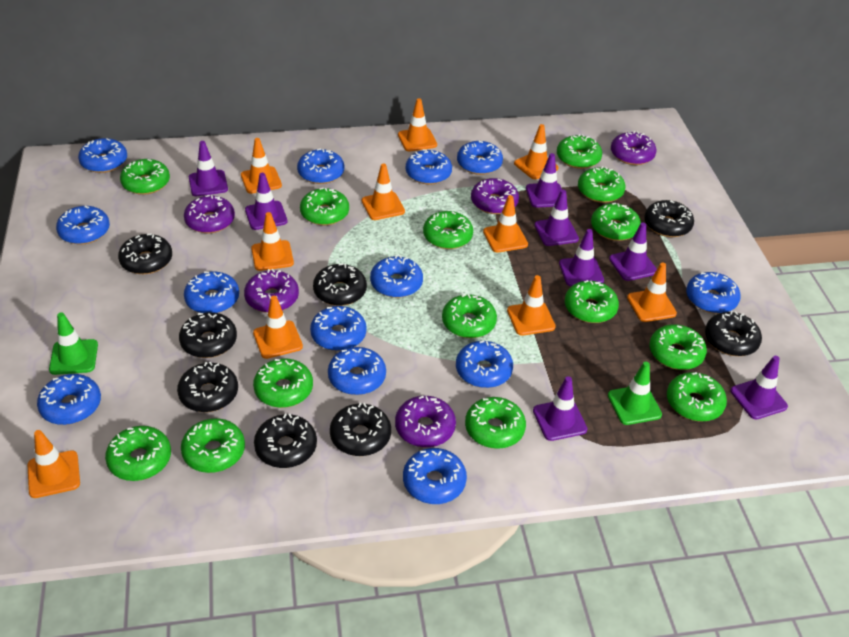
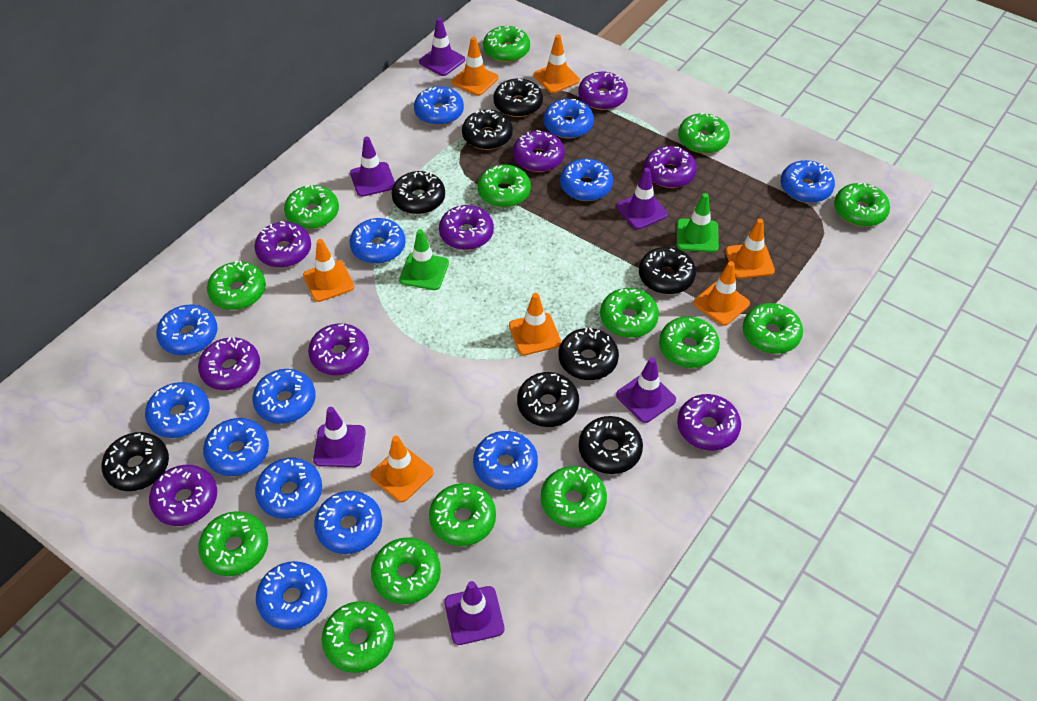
orange traffic cone: [28,430,80,498] [241,138,282,194] [251,212,294,271] [253,296,303,359] [362,163,405,220] [398,98,437,152] [483,195,528,253] [507,275,556,336] [514,124,559,179] [627,263,677,322] = 10 -> [303,239,354,302] [370,436,434,502] [452,37,498,96] [509,293,561,355] [534,35,580,93] [694,261,750,326] [725,219,775,279] = 7
purple donut: [184,195,235,233] [244,269,299,313] [395,396,456,447] [471,178,519,214] [611,131,656,165] = 5 -> [149,465,217,526] [198,337,260,390] [254,221,311,268] [308,323,369,375] [439,205,494,250] [513,130,565,172] [578,72,628,110] [644,146,697,188] [677,394,741,451] = 9
purple traffic cone: [189,141,228,196] [245,173,287,230] [526,153,562,208] [533,376,587,441] [535,190,579,246] [559,229,604,286] [609,222,657,281] [731,356,788,419] = 8 -> [313,407,366,467] [350,136,395,197] [419,17,465,76] [444,581,504,645] [616,168,668,230] [616,357,676,423] = 6

